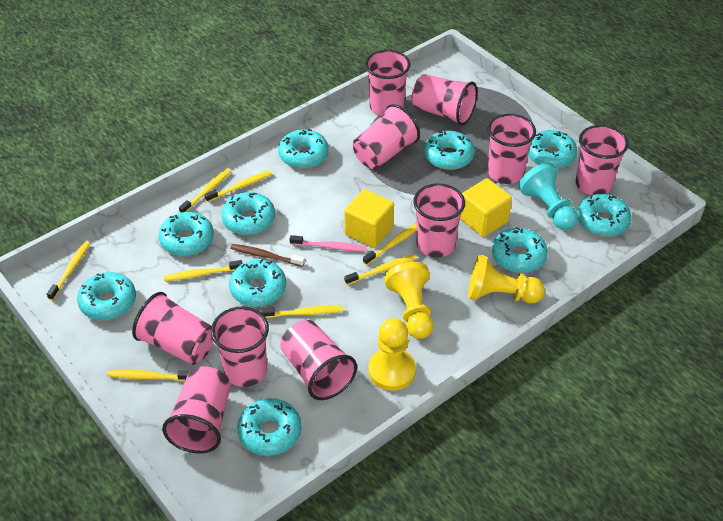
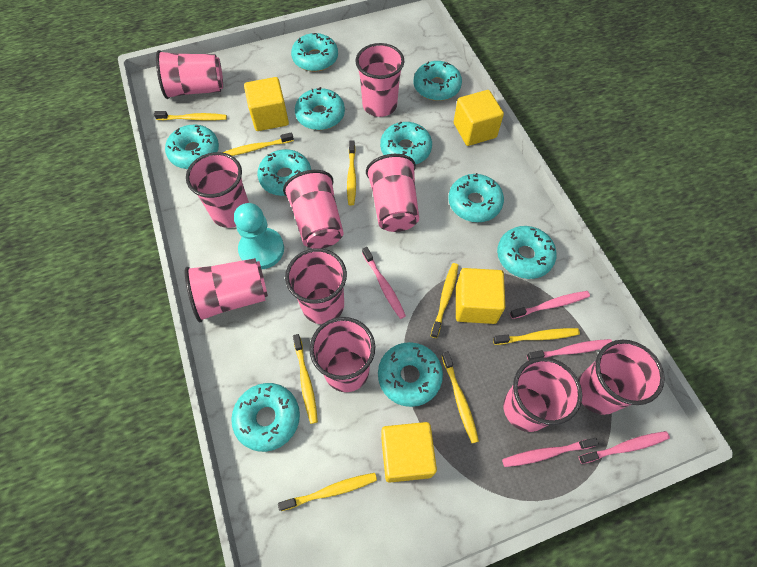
brown toothbrush: [230,244,305,267] = 1 -> none = 0
pink toothbrush: [289,235,367,252] = 1 -> [362,247,406,319] [502,438,599,467] [510,291,590,319] [527,339,612,361] [579,431,670,464] = 5
yellow cube: [344,189,394,248] [460,178,512,237] = 2 -> [244,77,289,131] [381,422,437,483] [454,90,504,146] [456,268,505,324] = 4
yellow pawn: [368,318,416,391] [384,262,433,339] [468,255,545,303] = 3 -> none = 0

